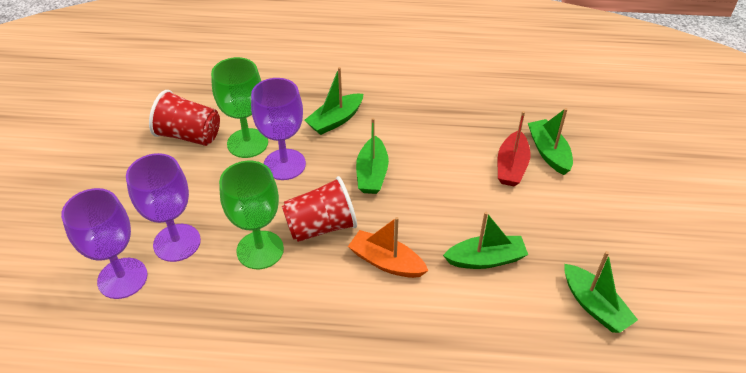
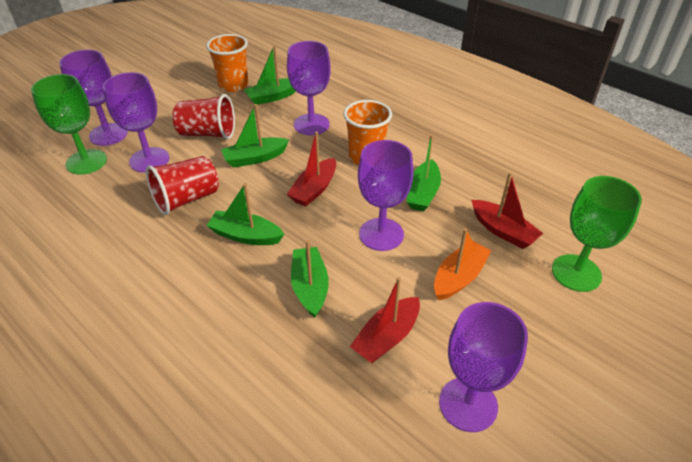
orange cup: none = 0 -> [206,34,248,92] [343,100,392,165] = 2
purple goblet: [61,188,147,299] [126,153,201,262] [251,78,306,180] = 3 -> [59,50,128,146] [103,72,169,173] [287,41,331,135] [358,140,413,251] [439,302,528,432] = 5
red boat: [498,111,531,186] = 1 -> [287,131,336,207] [350,277,420,363] [472,172,543,249] = 3

